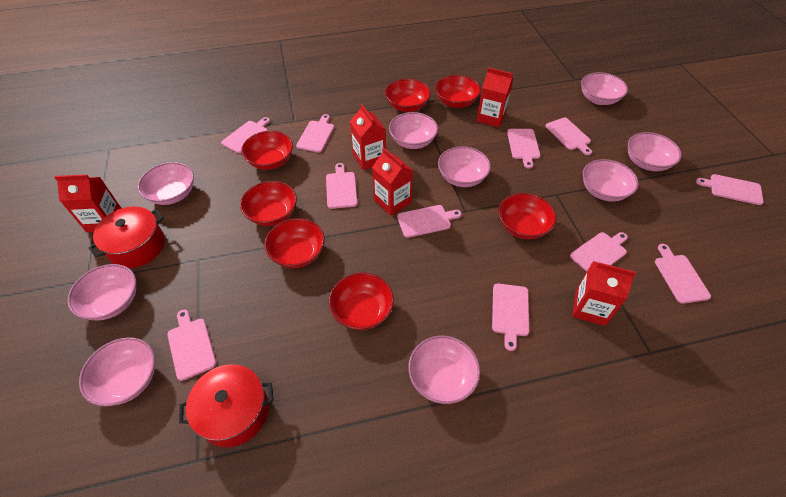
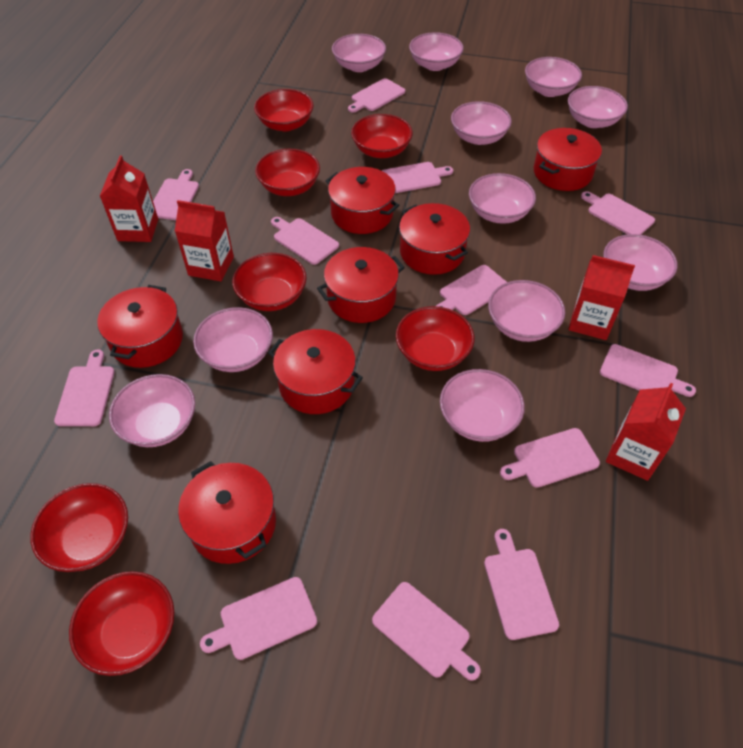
pink bowl: [67,264,136,321] [79,337,155,407] [138,162,194,205] [389,112,438,149] [408,335,480,404] [438,146,491,187] [581,72,628,105] [583,159,639,202] [628,132,682,171] = 9 -> [109,374,195,447] [193,307,273,372] [332,34,386,72] [409,32,464,71] [440,369,525,442] [451,101,512,145] [469,173,536,224] [488,280,565,342] [525,57,582,97] [568,86,628,128] [603,234,678,291] = 11
pink cutting board: [167,310,216,381] [221,117,270,153] [296,114,334,153] [326,163,358,209] [397,205,461,238] [492,283,529,351] [507,129,540,169] [546,117,592,155] [570,232,628,272] [655,244,711,304] [696,174,763,205] = 11 -> [54,349,115,426] [153,169,199,220] [200,577,317,660] [271,217,339,265] [348,78,405,113] [372,582,481,681] [382,162,453,193] [436,265,507,315] [484,529,559,640] [500,428,600,488] [581,191,655,235] [600,344,696,397] = 12
red carton: [54,174,121,232] [350,104,386,170] [372,148,413,216] [477,68,513,127] [572,261,636,326] = 5 -> [100,155,158,242] [175,200,234,281] [569,255,635,340] [606,383,686,481] = 4
red pot: [89,206,165,268] [179,364,274,447] = 2 -> [97,285,183,368] [178,461,276,564] [268,329,363,414] [317,247,405,323] [326,167,399,234] [399,203,470,275] [533,128,602,191] = 7

